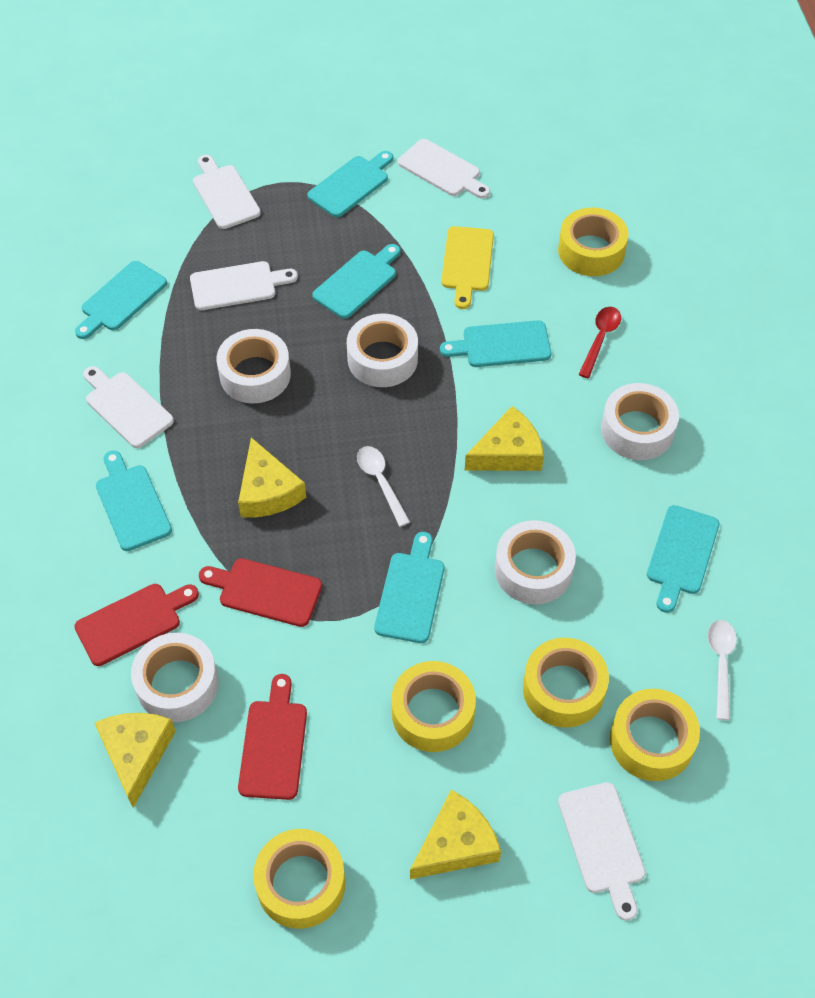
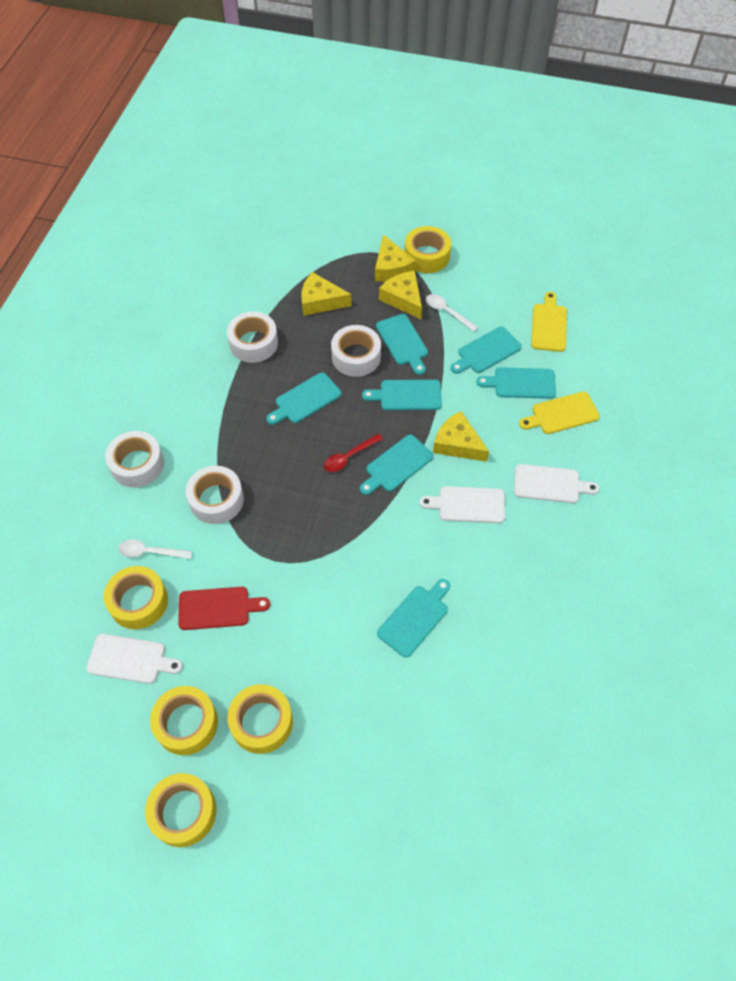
red cutting board: [74,584,199,666] [199,558,322,627] [238,674,307,800] = 3 -> [178,587,270,630] = 1
white cutting board: [83,366,174,448] [190,261,298,310] [193,155,261,229] [398,139,490,199] [558,782,646,921] = 5 -> [86,634,183,684] [419,486,505,523] [514,464,600,503] = 3
white tape: [131,633,219,722] [216,329,291,403] [347,314,418,387] [495,520,576,604] [601,383,679,460] = 5 -> [105,431,164,488] [186,466,244,524] [227,311,278,363] [331,325,381,377] = 4
yellow cutting board: [441,226,494,309] = 1 -> [519,391,600,434] [531,292,567,352] = 2

